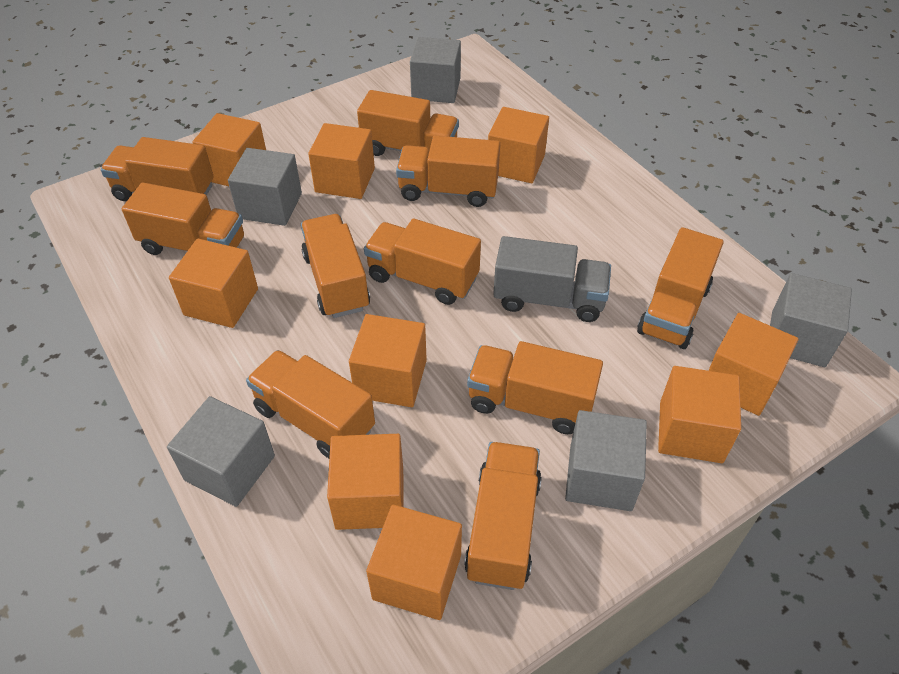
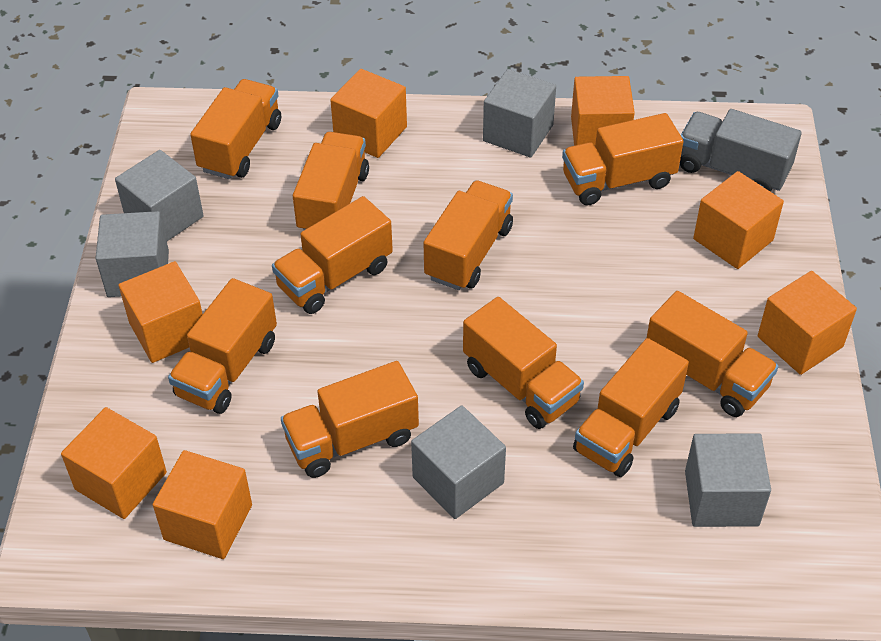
orange cube: [169,239,258,328] [192,113,266,186] [308,123,375,199] [327,434,404,530] [349,314,427,407] [366,505,462,620] [488,107,549,183] [658,366,741,463] [708,313,798,416] = 9 -> [61,407,167,519] [119,261,203,363] [153,450,252,559] [330,69,407,158] [571,76,635,146] [693,171,784,269] [758,271,857,375] = 7

